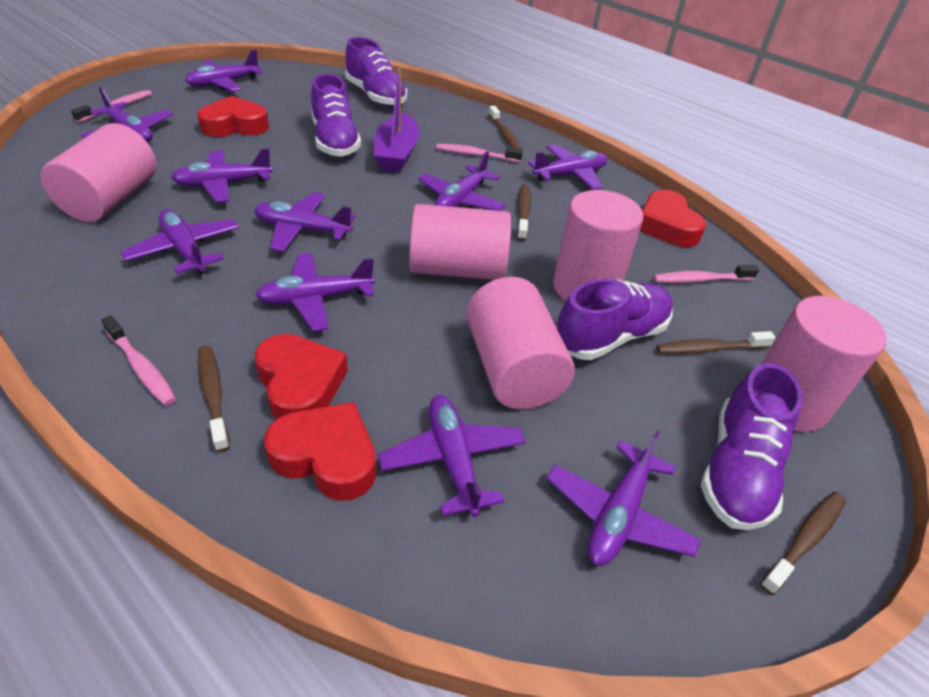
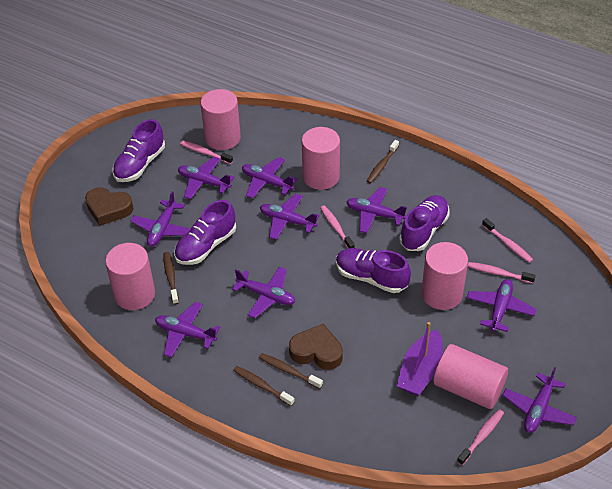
brown heart: none = 0 -> [85,188,133,226] [289,324,343,370] = 2
brown toothbrush: [198,345,230,452] [489,106,522,149] [517,184,531,241] [656,331,776,354] [760,492,846,595] = 5 -> [164,252,179,305] [233,366,295,406] [259,353,323,389] [367,140,399,184] = 4
pink toothbrush: [71,90,152,123] [101,316,176,406] [436,144,523,162] [653,265,759,283] = 4 -> [180,141,233,164] [320,205,355,248] [457,409,504,466] [467,262,536,284] [482,218,533,263] = 5
purple plane: [81,87,174,142] [121,210,239,275] [172,148,273,203] [185,50,263,92] [254,192,355,252] [255,253,375,331] [378,395,526,517] [418,151,506,211] [528,144,607,190] [546,430,701,566] = 10 -> [131,191,190,247] [155,302,220,358] [178,157,235,199] [232,267,295,318] [242,157,298,199] [260,194,320,240] [346,187,407,233] [467,279,537,332] [502,367,577,433] = 9
red heart: [197,96,269,137] [255,334,348,419] [264,402,376,501] [640,190,706,247] = 4 -> none = 0

